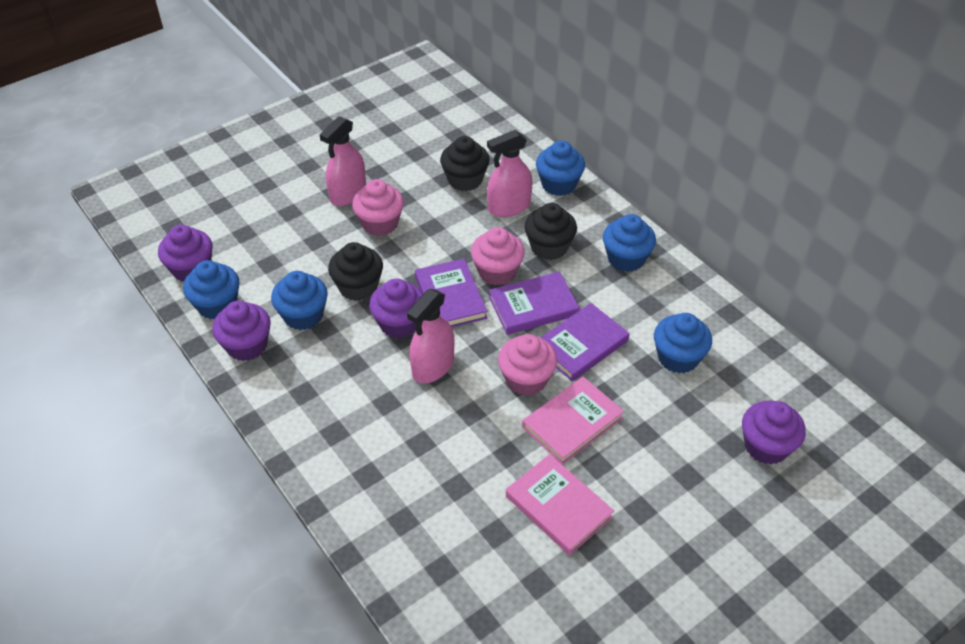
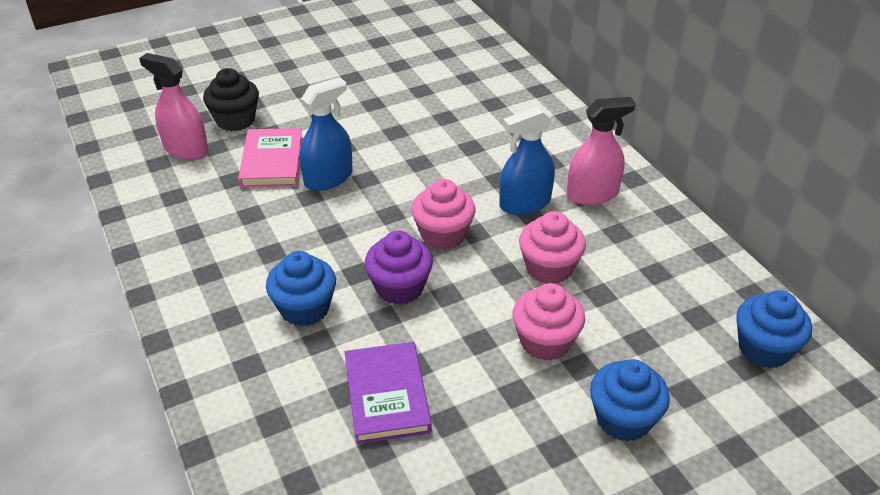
black cupcake: [328,242,383,301] [440,136,490,191] [524,203,577,260] = 3 -> [203,68,259,131] = 1
blue cupcake: [183,260,239,320] [271,271,328,330] [536,140,585,196] [603,214,656,272] [654,313,712,373] = 5 -> [266,251,336,326] [590,359,670,442] [736,290,812,368] = 3
blue spray bottle: none = 0 -> [300,77,353,191] [500,106,555,215] = 2
pink book: [506,454,614,555] [522,377,624,465] = 2 -> [238,128,303,188] = 1
pink spray bottle: [320,116,366,206] [407,289,454,384] [487,130,532,217] = 3 -> [139,53,208,160] [567,97,636,205] = 2
purple book: [415,259,487,327] [489,272,580,335] [540,303,630,381] = 3 -> [345,342,432,444] = 1
purple cupcake: [158,225,213,282] [212,301,271,361] [369,278,423,338] [742,401,806,464] = 4 -> [365,231,433,305] = 1

